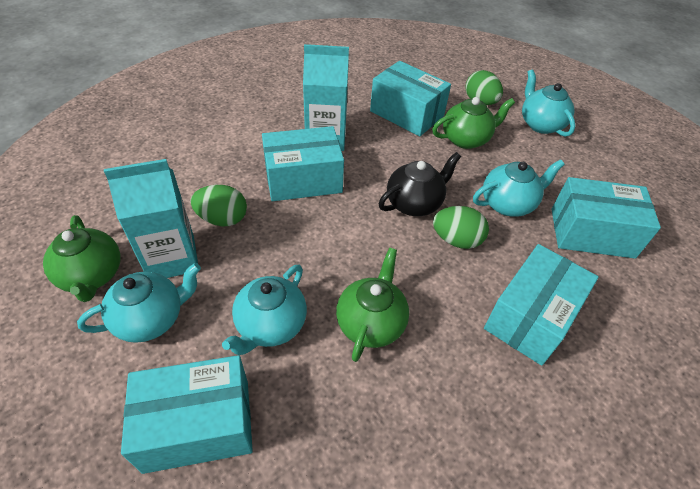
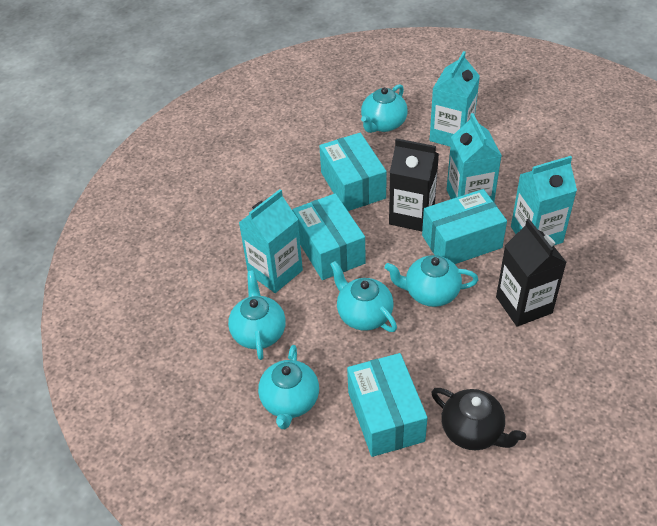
black carton: none = 0 -> [389,138,439,231] [496,219,567,327] = 2
green egg: [190,185,247,226] [433,206,489,249] [465,70,503,105] = 3 -> none = 0
green teapot: [43,215,120,302] [336,248,409,362] [432,97,515,149] = 3 -> none = 0
turquoise box: [121,355,253,474] [262,126,344,201] [370,61,451,136] [484,244,599,366] [552,177,661,259] = 5 -> [292,193,366,280] [319,133,387,211] [347,353,428,457] [422,189,507,264] = 4
turquoise carton: [104,159,198,278] [303,44,349,151] = 2 -> [239,189,303,293] [430,51,480,147] [447,113,502,202] [511,156,577,246] = 4
turquoise teapot: [77,263,201,343] [222,265,307,355] [473,159,565,217] [522,70,575,137] = 4 -> [228,270,286,360] [258,345,319,429] [330,261,397,332] [361,84,408,133] [385,255,478,307] = 5

